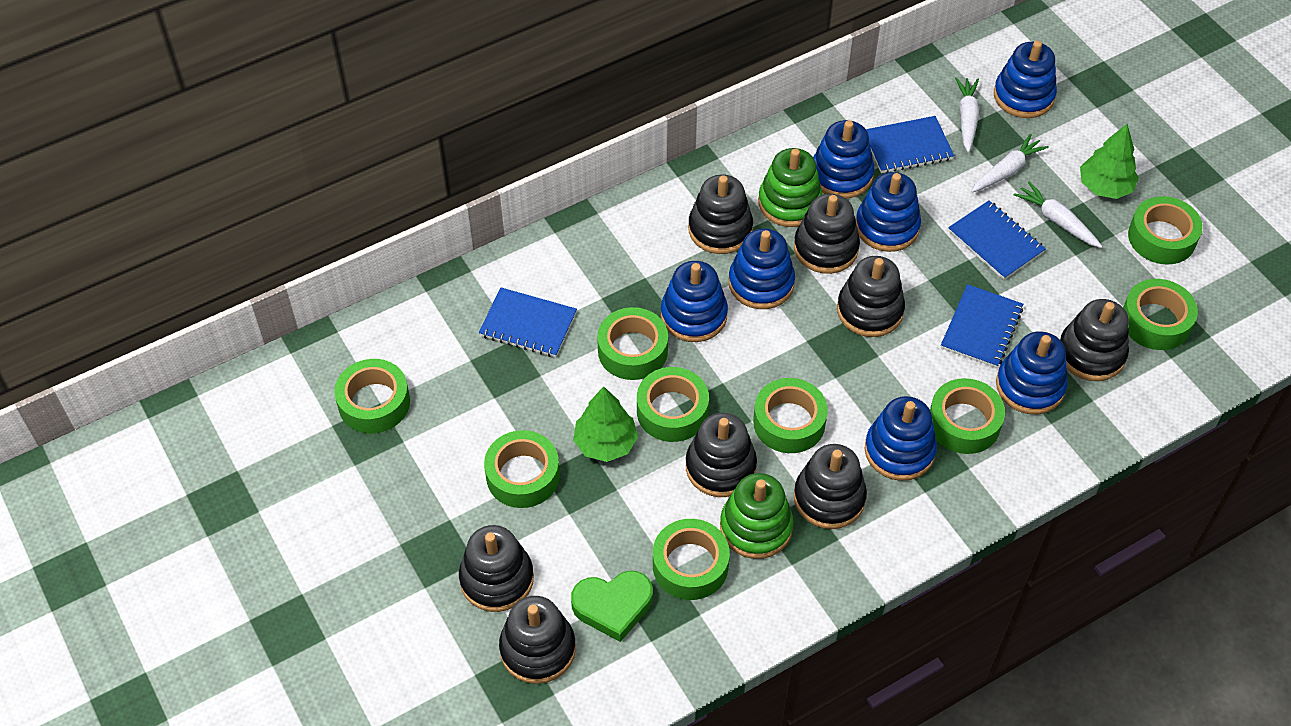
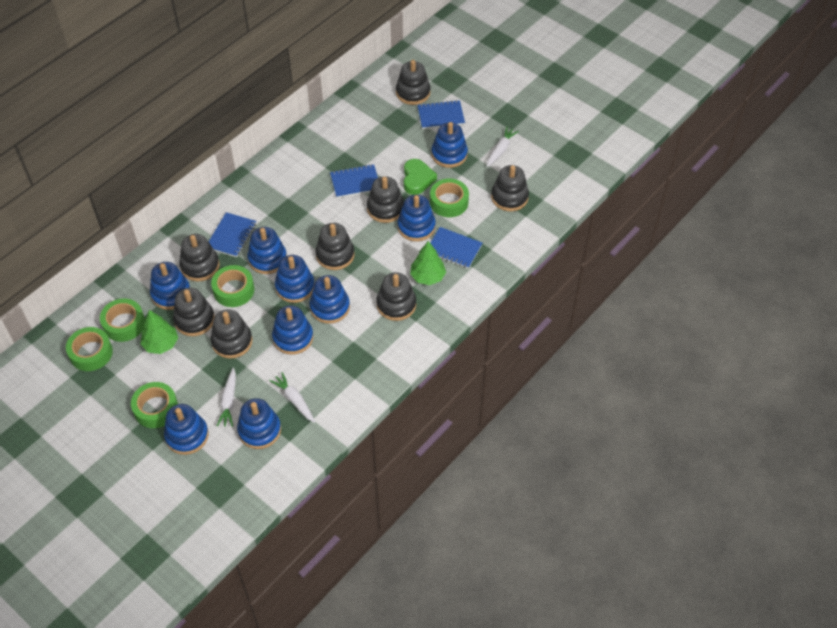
blue stacking toy: [661,261,728,342] [729,229,795,309] [813,120,874,199] [856,172,921,252] [865,396,937,481] [994,41,1057,118] [996,331,1068,414] = 7 -> [150,262,190,310] [164,404,209,455] [237,398,281,449] [247,227,287,274] [272,306,313,355] [275,255,315,303] [310,275,350,324] [398,195,436,241] [432,122,468,168] = 9
green stacking toy: [720,473,793,559] [758,148,823,227] = 2 -> none = 0
green tape: [334,359,410,433] [484,430,560,508] [597,307,668,380] [637,367,709,442] [653,519,730,600] [753,378,828,453] [930,378,1005,454] [1123,279,1198,350] [1128,196,1203,265] = 9 -> [66,327,113,371] [100,298,145,342] [131,382,178,428] [211,265,255,307] [430,178,469,217] = 5

